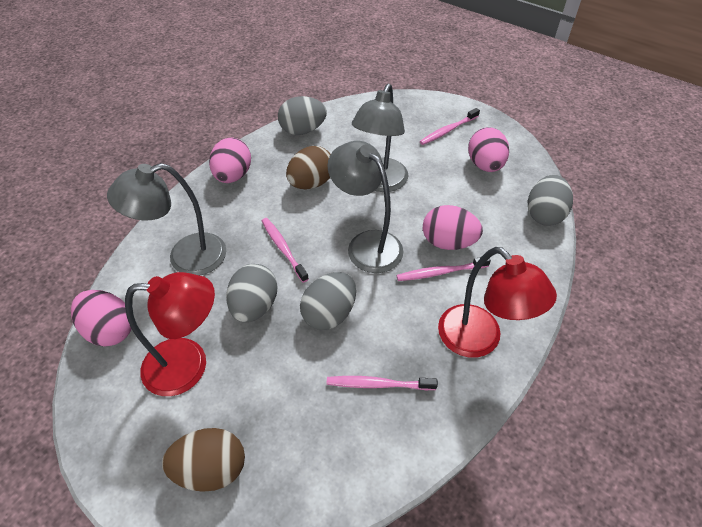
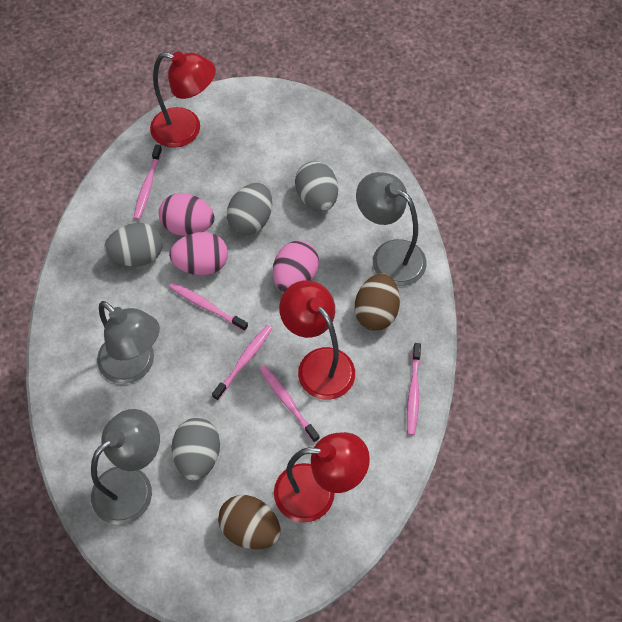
pink egg: [71,290,131,346] [209,138,251,183] [423,205,483,250] [468,127,509,172] = 4 -> [159,193,215,236] [169,232,228,275] [273,241,319,292] = 3
pink toothbrush: [262,218,309,283] [327,376,438,390] [397,257,491,281] [420,108,480,145] = 4 -> [134,144,162,220] [169,282,248,331] [212,325,273,401] [259,365,320,442] [407,343,421,435] = 5
red lamp: [125,272,215,396] [438,247,557,358] = 2 -> [150,51,215,148] [274,432,370,523] [279,280,355,400] = 3

